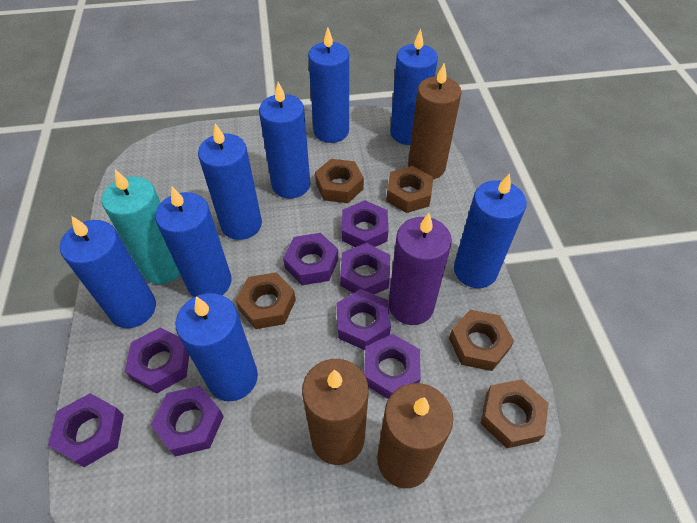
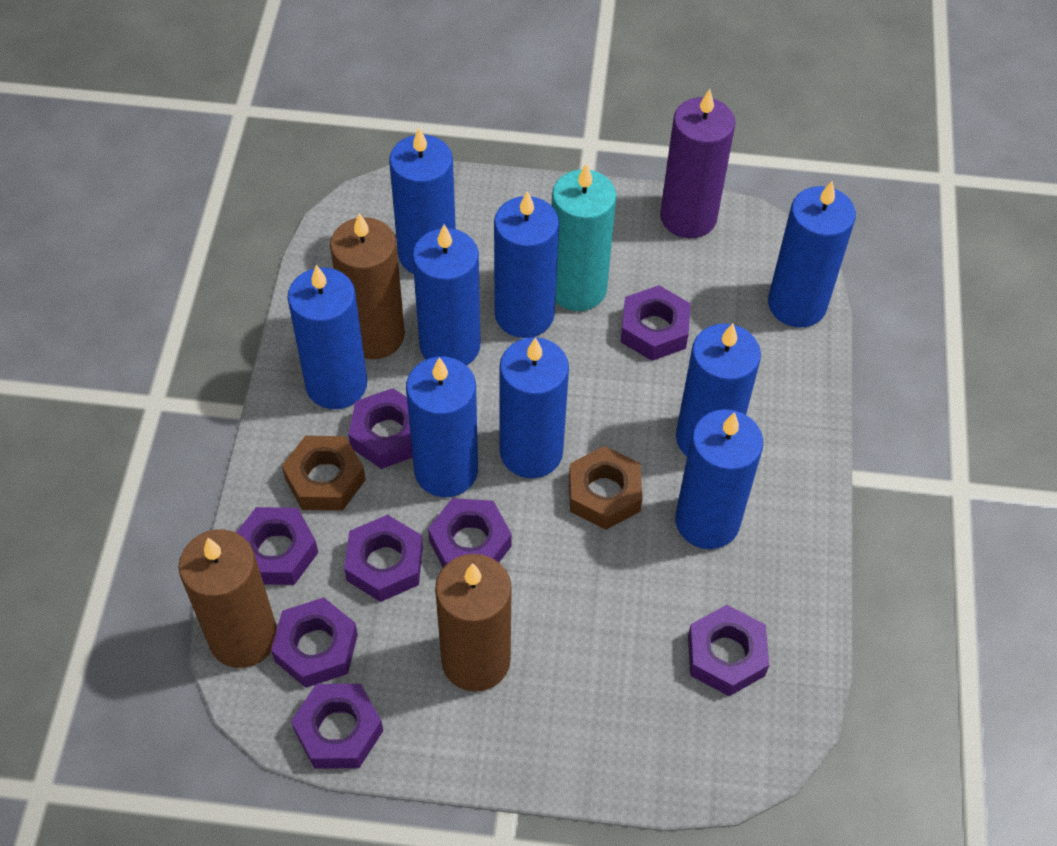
blue candle: [60,216,156,328] [155,187,232,297] [175,293,258,401] [198,123,262,240] [259,82,310,199] [308,27,349,143] [390,29,438,145] [454,173,527,288] = 8 -> [287,265,367,409] [389,128,456,274] [406,357,478,497] [412,224,480,366] [494,191,559,338] [499,337,569,478] [675,409,763,549] [676,323,761,456] [768,181,856,328] = 9
brown nut: [236,272,296,329] [315,159,364,203] [386,166,433,213] [449,310,514,371] [481,379,549,448] = 5 -> [282,436,366,510] [569,446,643,530] = 2

